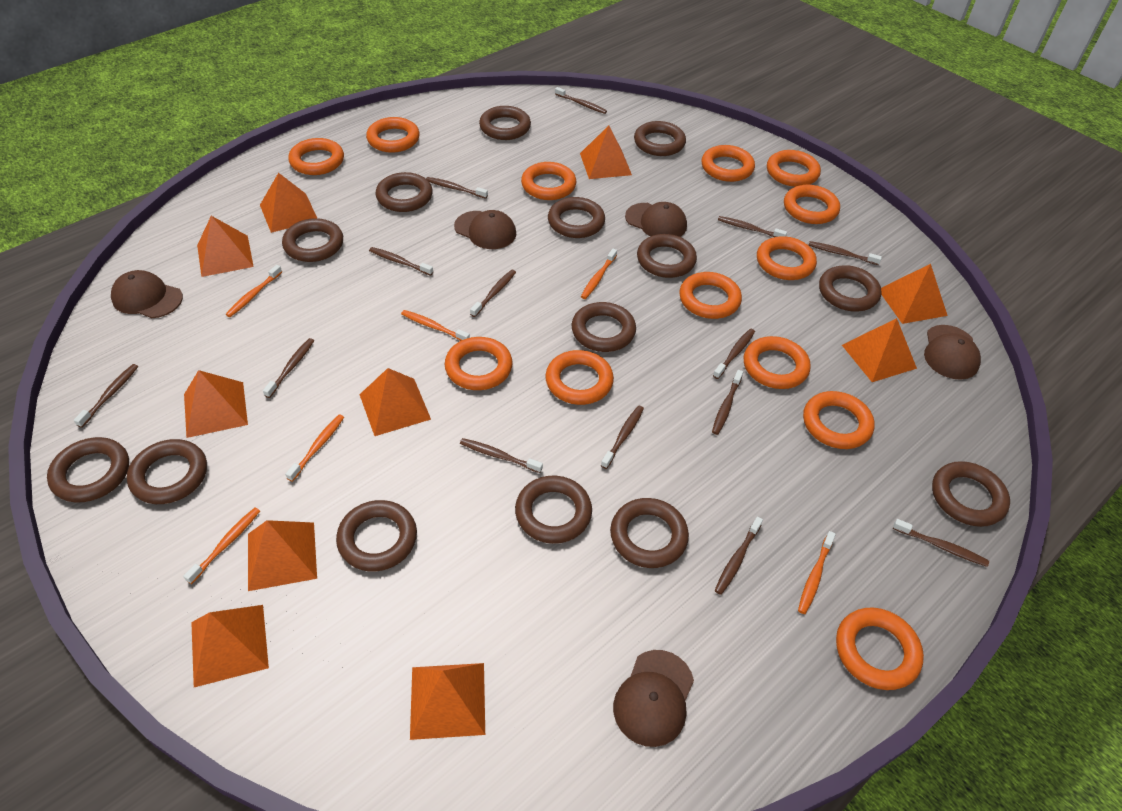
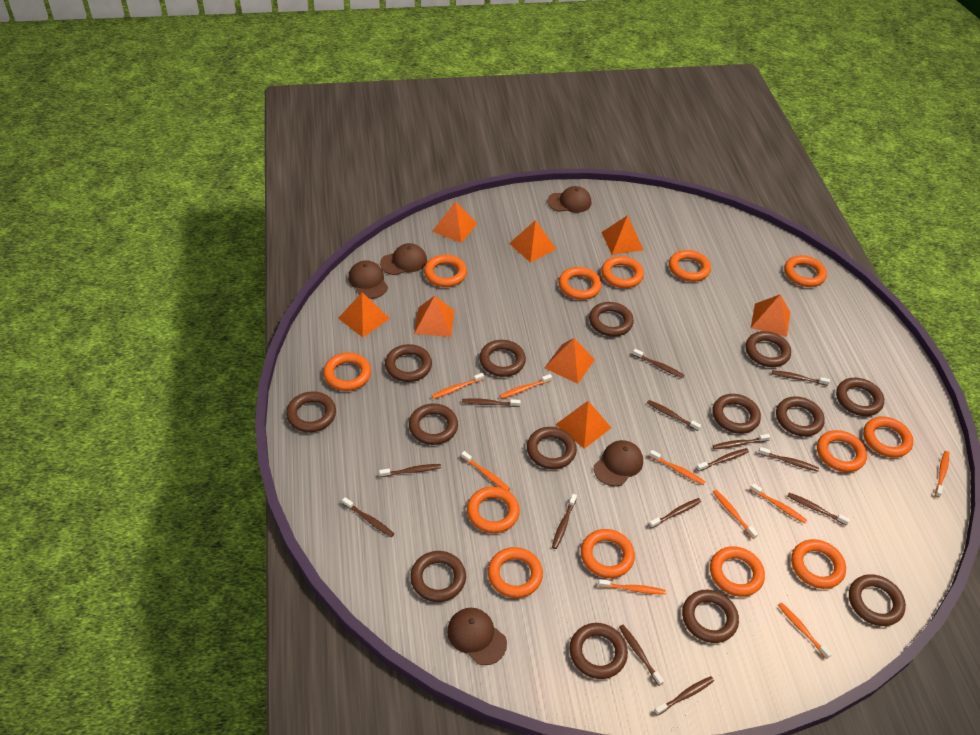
orange pyramid: [184,370,248,438] [191,605,269,687] [197,216,254,277] [248,520,317,591] [260,173,317,233] [359,368,431,436] [410,663,485,740] [580,126,632,179] [842,318,917,382] [881,264,948,324] = 10 -> [338,292,390,337] [414,296,454,337] [432,201,477,243] [509,220,556,263] [545,338,595,384] [555,401,611,449] [601,215,644,255] [751,294,790,337] = 8
orange toothbrush: [183,508,260,584] [226,265,282,317] [285,414,344,482] [401,310,470,341] [581,249,617,299] [798,531,836,614] = 6 -> [431,373,484,399] [461,451,510,491] [499,374,552,399] [598,579,666,595] [649,450,705,485] [713,490,758,539] [750,483,807,524] [778,602,832,659] [935,451,949,497] = 9

